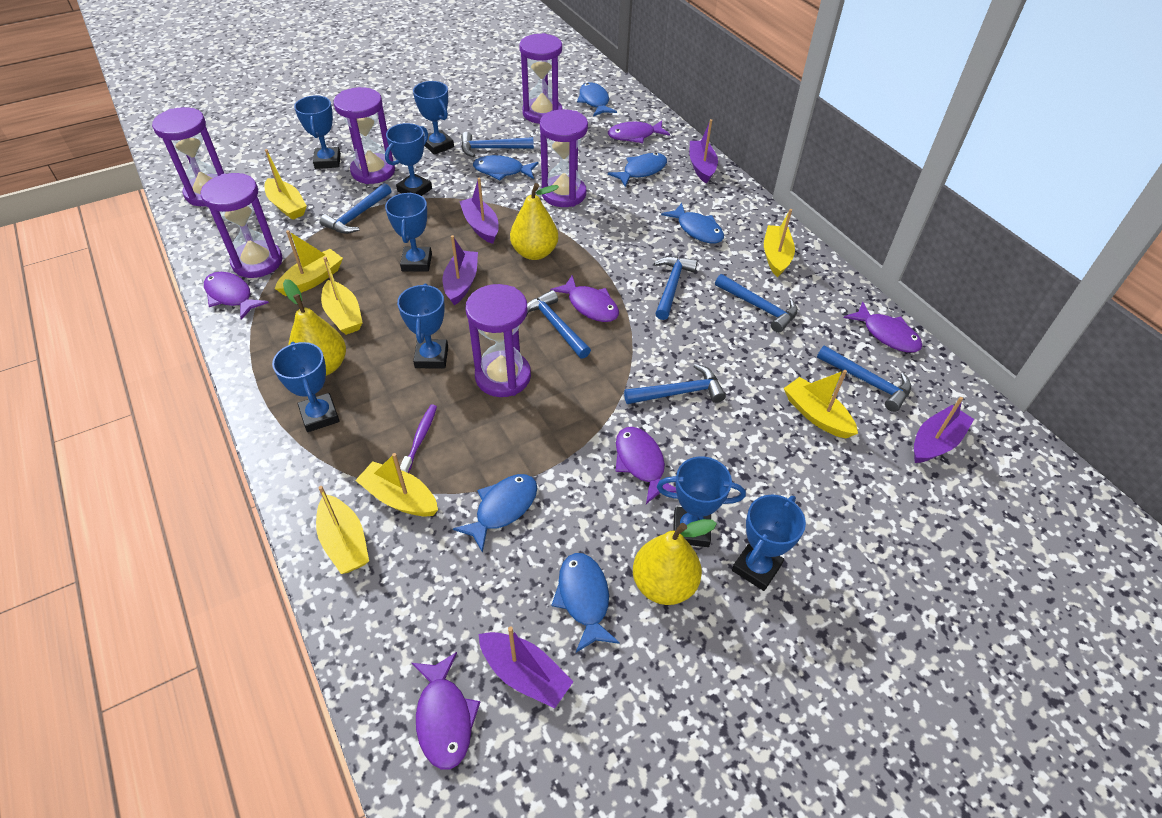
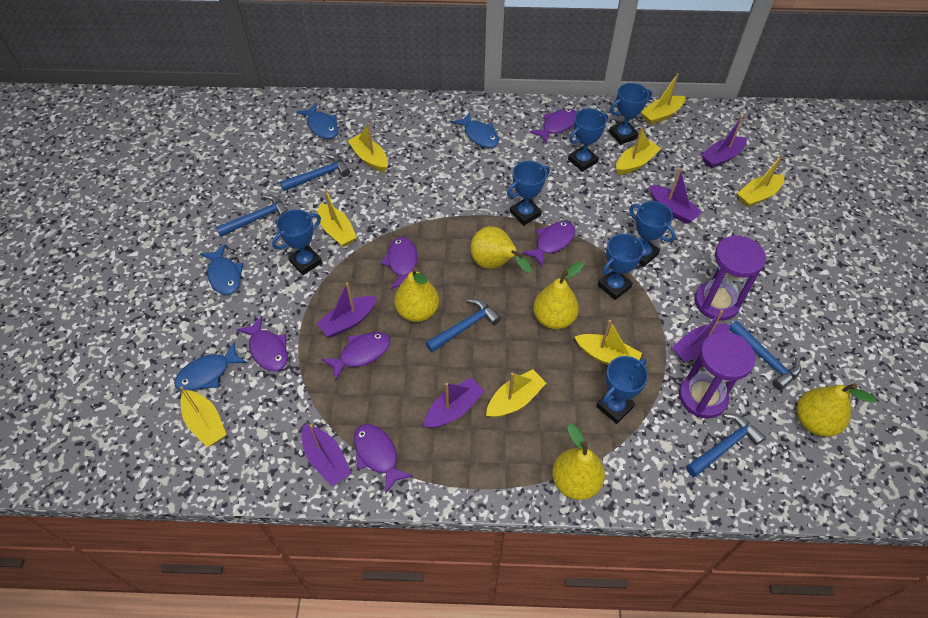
blue fish: [453,474,537,553] [473,155,539,180] [551,553,620,652] [577,83,617,117] [608,153,667,187] [661,203,724,243] = 6 -> [174,342,247,391] [200,244,243,295] [297,103,338,139] [452,112,499,148] = 4
blue hammer: [320,183,391,234] [461,132,534,157] [526,290,591,359] [624,364,726,404] [654,256,698,320] [715,274,798,333] [817,346,911,412] = 7 -> [216,195,289,237] [280,154,350,191] [425,299,501,352] [686,414,766,477] [730,320,801,390] = 5
blue trophy: [272,342,340,432] [294,96,341,169] [385,123,432,196] [385,192,432,272] [397,283,448,368] [413,81,454,155] [657,456,746,547] [732,494,806,591] = 8 -> [272,209,322,275] [507,161,550,225] [568,108,608,172] [596,356,648,424] [598,234,644,300] [609,83,652,145] [629,201,676,267] = 7
purple boat: [443,235,478,305] [459,178,499,244] [478,627,574,708] [689,119,718,184] [914,397,974,463] = 5 -> [301,424,351,486] [316,282,377,337] [424,378,485,428] [649,168,702,224] [672,310,730,363] [701,116,747,169] = 6
purple hourglass: [152,107,224,206] [201,173,283,278] [334,87,395,184] [466,284,531,397] [519,33,562,124] [540,109,588,207] = 6 -> [679,332,755,418] [695,235,766,321] = 2
purple toothbrush: [400,404,437,473] = 1 -> none = 0
yellow boat: [264,149,307,220] [275,230,343,296] [316,486,369,574] [321,257,363,335] [355,453,438,517] [764,209,795,277] [784,370,858,438] = 7 -> [180,386,227,447] [318,189,357,247] [348,123,388,172] [486,369,546,418] [575,320,642,365] [616,127,661,175] [641,73,686,125] [737,154,784,207] = 8
yellow pear: [283,279,346,376] [510,183,559,260] [633,519,717,605] = 3 -> [394,267,439,322] [470,226,532,273] [533,261,584,329] [552,424,605,500] [797,383,877,437] = 5

